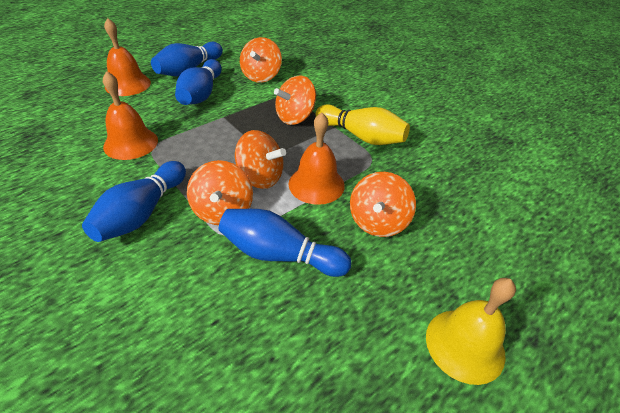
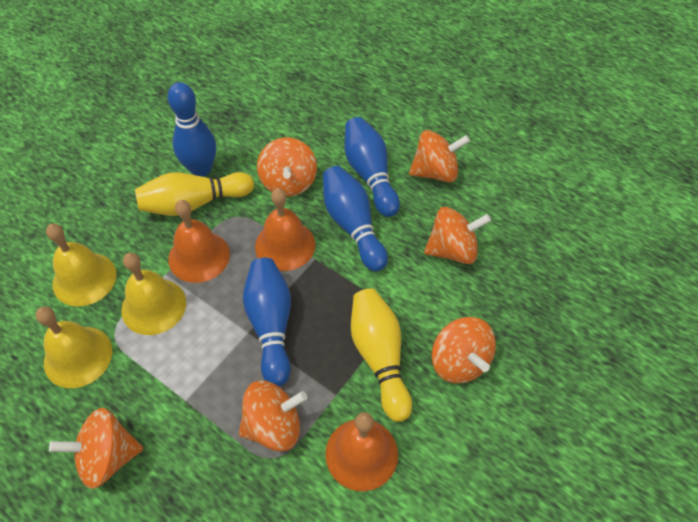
orange spinning top: [187,160,253,225] [235,130,286,189] [240,37,282,83] [274,75,316,125] [350,172,416,237] = 5 -> [49,408,143,489] [239,381,307,451] [257,137,317,197] [409,130,470,182] [424,207,491,264] [431,317,496,383] = 6
yellow bell: [426,278,516,385] = 1 -> [36,306,112,388] [46,224,116,306] [121,253,186,335] = 3
yellow bowling pin: [316,104,410,145] = 1 -> [135,172,254,216] [351,288,412,422] = 2

